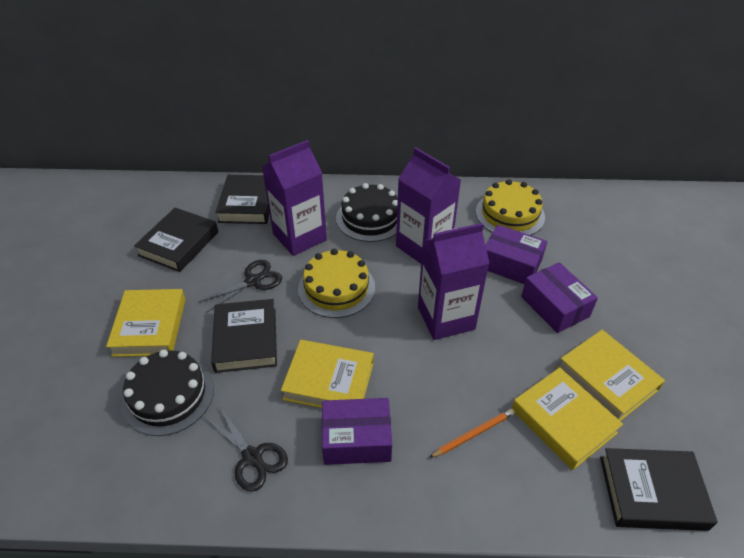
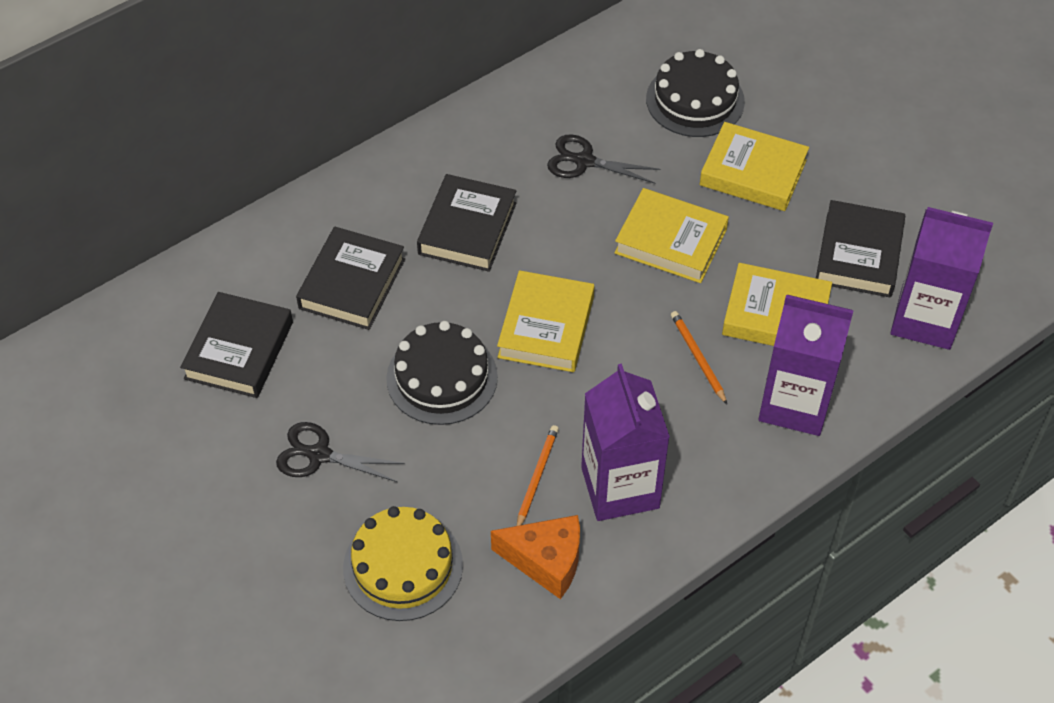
orange cheese: none = 0 -> [491,515,580,599] = 1
orange pencil: [429,409,515,458] = 1 -> [516,425,559,526] [671,311,727,404] = 2
purple box: [322,398,392,465] [486,225,547,284] [521,262,598,333] = 3 -> none = 0
yellow cake: [298,249,375,318] [476,179,545,235] = 2 -> [343,506,463,621] = 1

